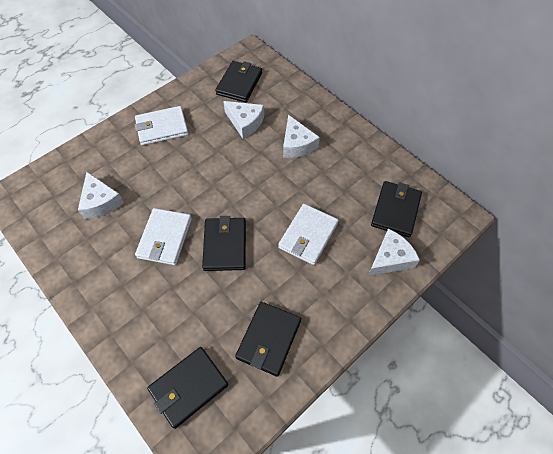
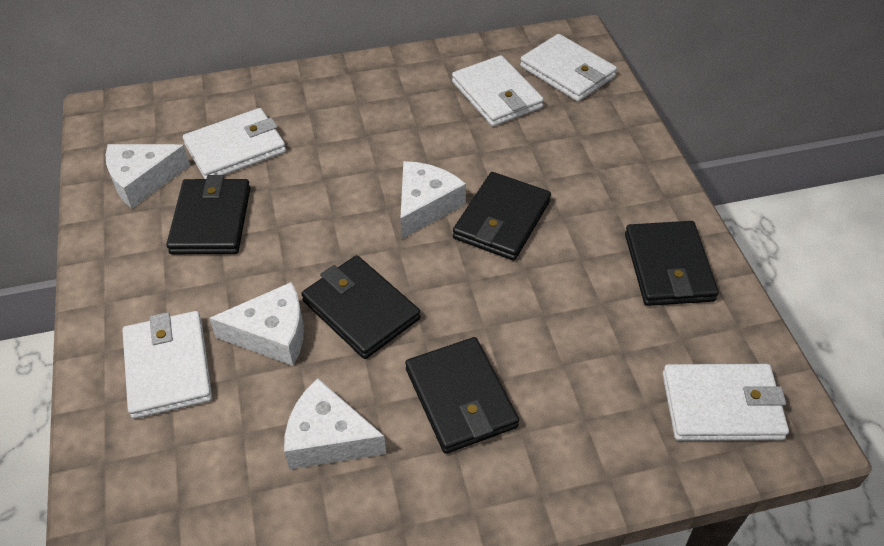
white wallet: [135,106,189,145] [135,208,192,265] [278,204,339,265] = 3 -> [122,311,212,419] [183,108,286,179] [452,55,544,126] [520,34,617,102] [662,364,789,441] = 5

